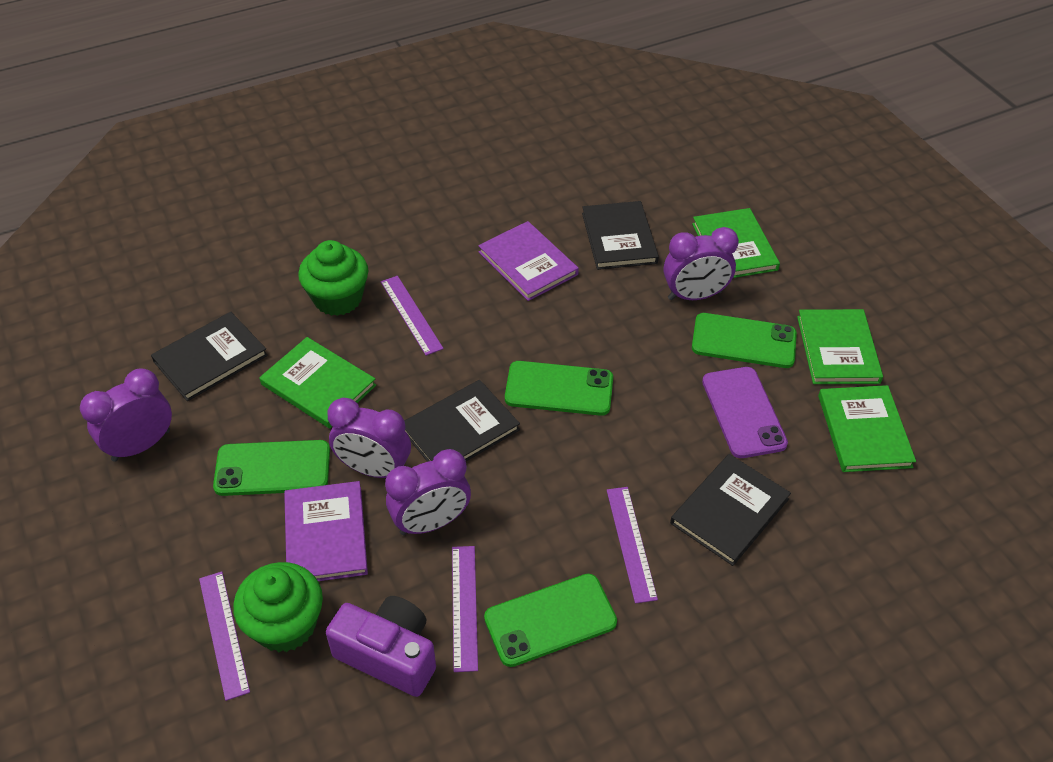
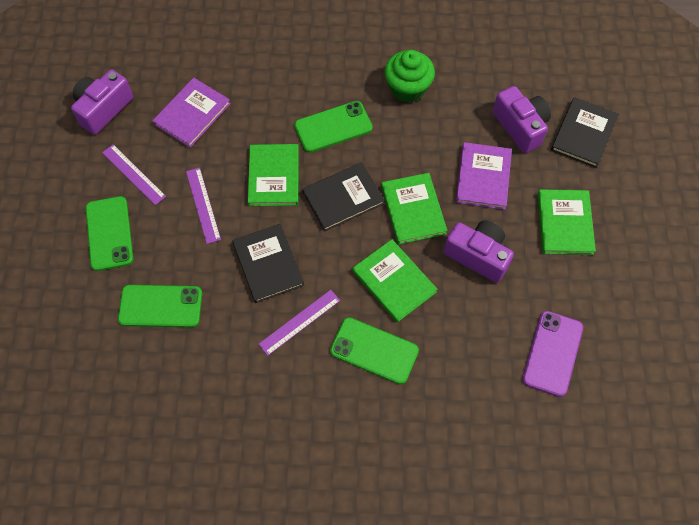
black book: [151,312,268,401] [404,380,520,462] [582,201,659,270] [670,454,791,566] = 4 -> [232,224,304,303] [302,162,385,231] [551,97,619,168] = 3
green cupcake: [233,562,323,652] [298,240,368,316] = 2 -> [385,50,435,103] = 1
purple camera: [326,596,436,697] = 1 -> [71,69,133,135] [444,220,514,283] [493,86,551,153] = 3
purple clock: [80,368,172,462] [327,398,411,478] [385,449,471,535] [664,227,739,300] = 4 -> none = 0
purple ruler: [199,571,250,701] [381,276,444,356] [452,546,478,672] [607,487,658,604] = 4 -> [102,144,166,205] [186,167,221,244] [258,290,340,356] = 3

